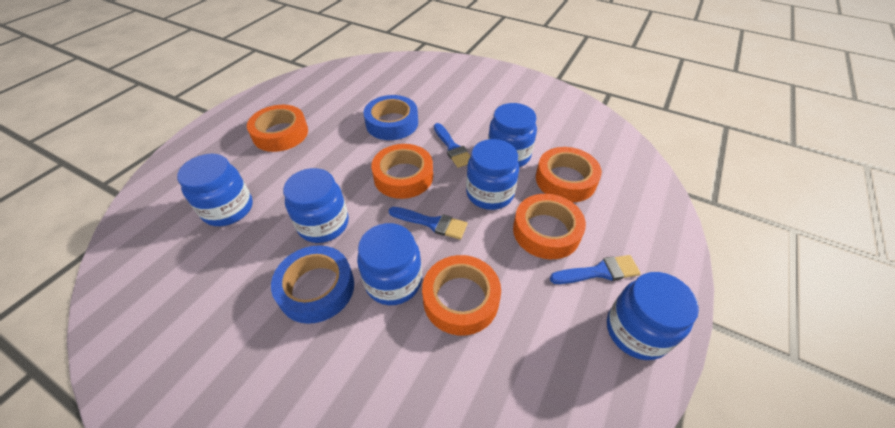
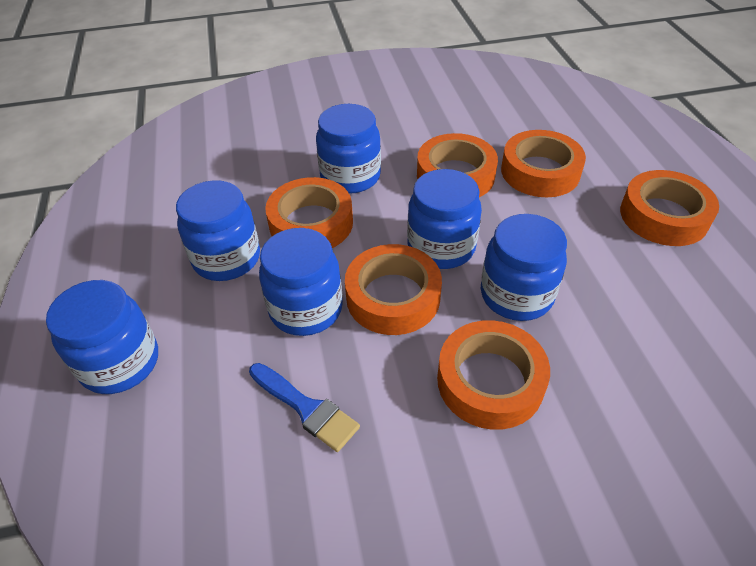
blue brush: [388,207,467,240] [434,123,471,168] [550,255,641,284] = 3 -> [249,363,360,452] = 1
blue tape: [271,245,354,324] [364,95,418,140] = 2 -> none = 0
orange tape: [247,105,308,152] [371,144,433,199] [422,255,501,335] [513,194,586,259] [536,147,602,202] = 5 -> [265,177,353,248] [345,244,442,335] [417,133,498,197] [437,320,550,430] [501,130,586,197] [620,170,719,246] = 6

